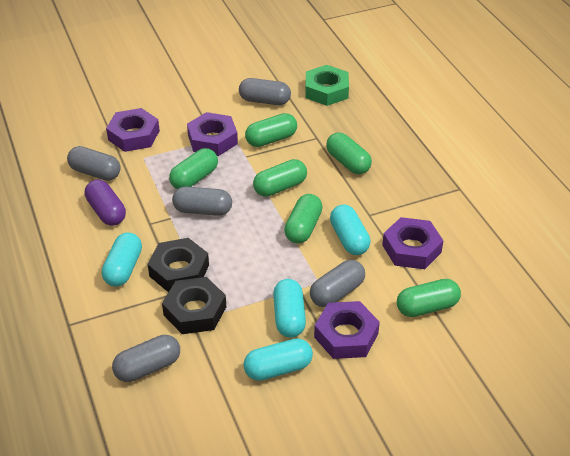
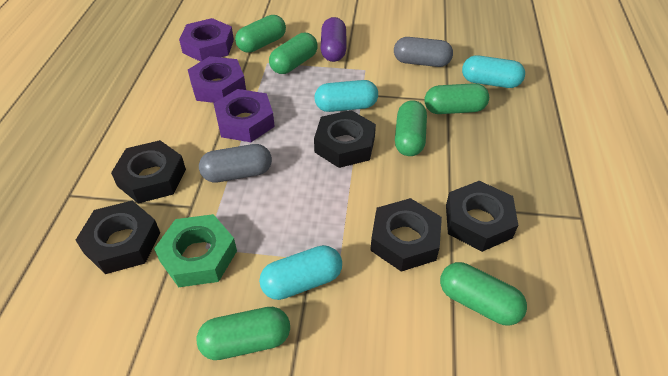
black nut: [148,238,209,292] [162,277,226,334] = 2 -> [76,201,160,274] [111,140,186,203] [314,110,376,168] [370,198,442,272] [446,181,518,252] = 5
grey capsule: [67,146,120,181] [112,335,180,382] [172,186,232,216] [239,78,291,105] [310,260,365,307] = 5 -> [199,144,272,183] [394,37,453,67] = 2
purple nut: [106,108,160,152] [187,112,238,156] [314,301,380,359] [382,217,444,269] = 4 -> [179,18,234,62] [188,56,246,103] [214,89,275,142] = 3
turquoise capsule: [102,233,142,286] [243,338,313,381] [273,279,306,338] [330,205,370,255] = 4 -> [259,245,342,300] [314,80,378,112] [462,55,525,88] = 3

